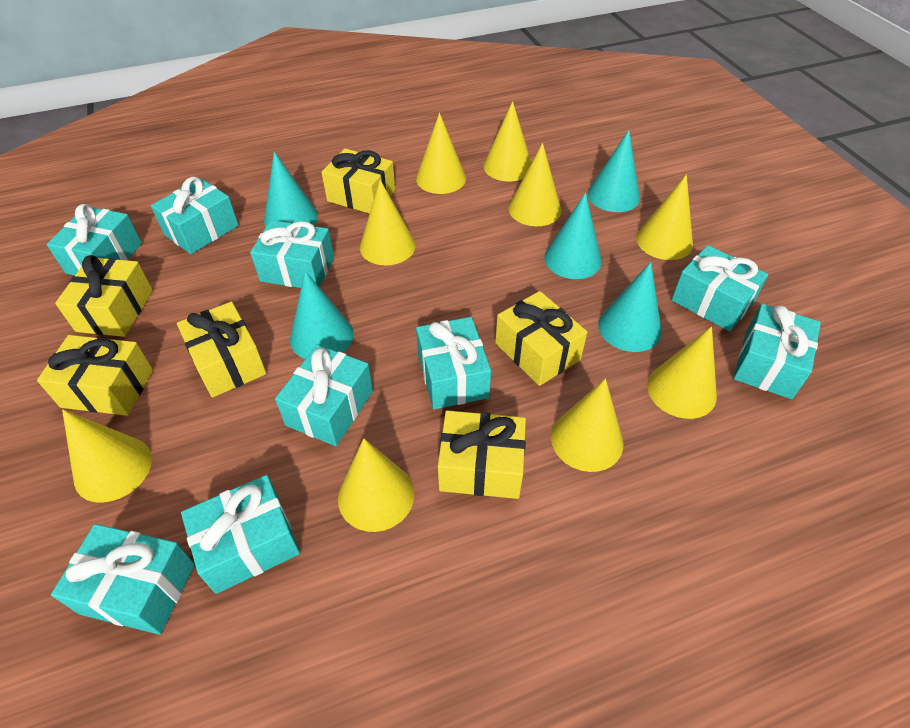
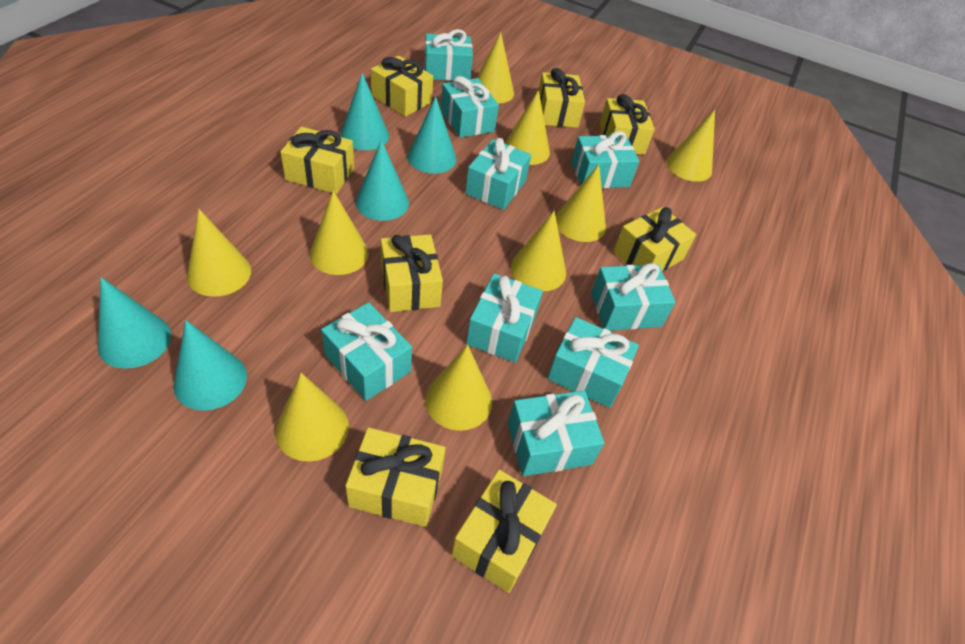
yellow gift: [37,335,153,416] [55,255,153,337] [177,302,267,398] [321,148,395,214] [438,410,526,499] [495,291,587,386] = 6 -> [281,127,354,194] [345,427,446,527] [371,56,433,117] [381,234,443,312] [452,470,557,593] [539,68,585,128] [600,94,655,155] [613,207,696,271] = 8

